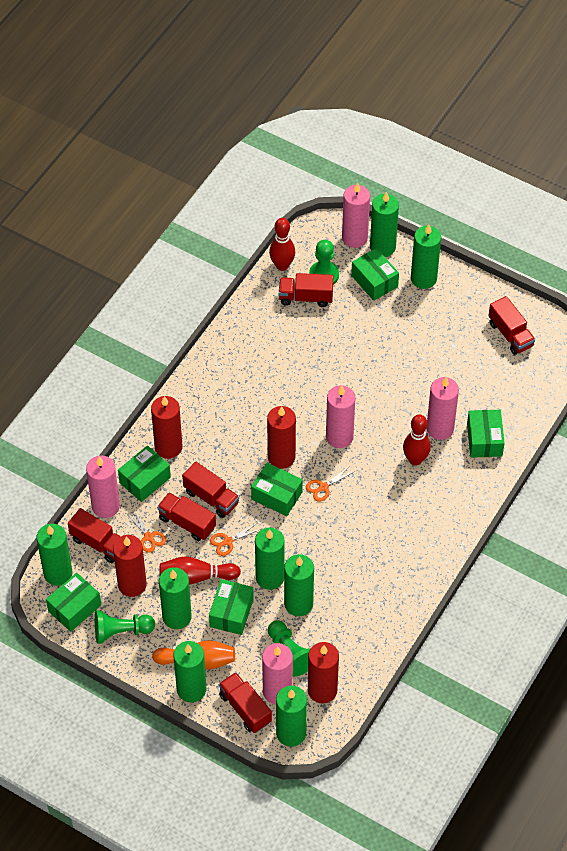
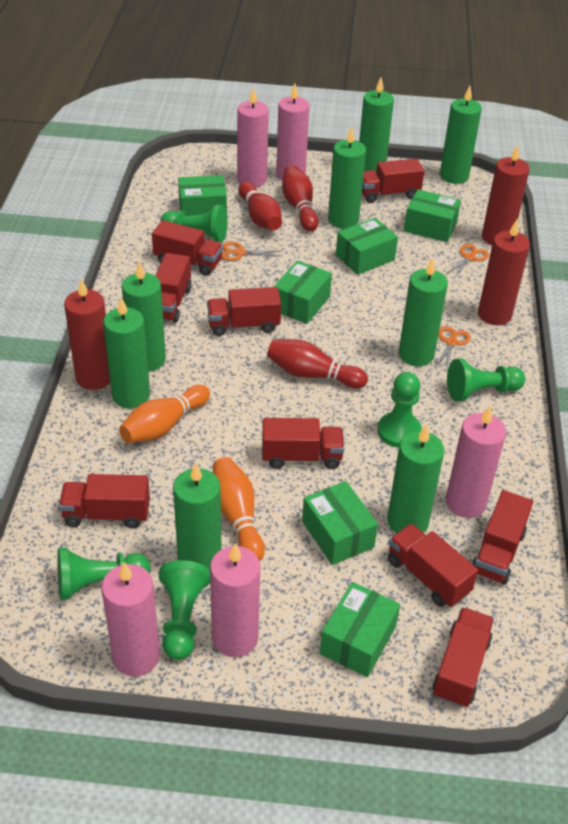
green pawn: [95,610,155,644] [268,620,310,677] [309,240,339,285] = 3 -> [57,547,151,600] [159,560,210,660] [160,205,228,242] [377,372,422,448] [447,359,525,401] = 5
orange bowling pin: [152,640,235,670] = 1 -> [119,385,210,443] [213,457,265,561] = 2
red candle: [113,535,147,597] [151,396,182,459] [267,406,296,469] [308,642,339,703] = 4 -> [64,279,110,390] [478,220,530,325] [482,145,530,245] = 3
red truck: [68,508,121,563] [157,493,216,541] [182,461,239,518] [219,672,272,733] [279,273,333,307] [488,296,535,355] = 6 -> [59,474,150,528] [152,220,223,276] [155,253,192,323] [207,287,281,336] [262,418,345,469] [362,158,424,203] [388,524,478,607] [432,607,494,708] [472,490,533,585] = 9

